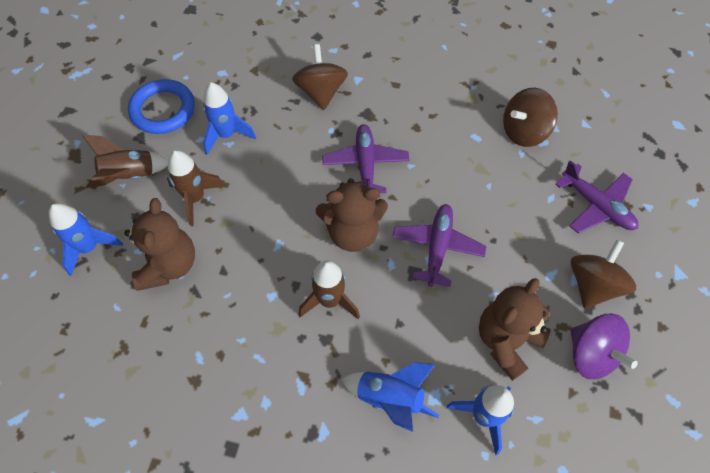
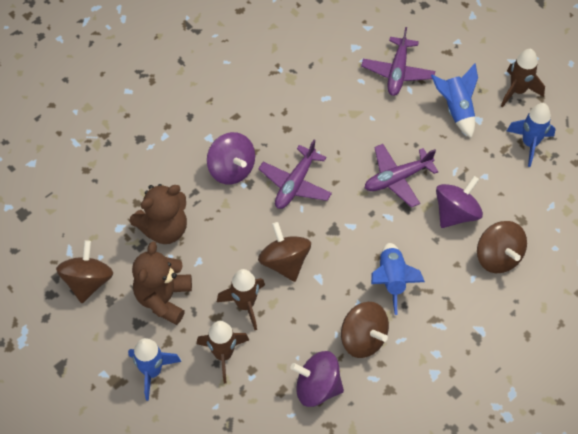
blue ring: [128,79,195,134] = 1 -> none = 0
brown spinning top: [292,44,348,110] [503,88,558,147] [571,239,636,308] = 3 -> [56,240,113,303] [258,222,311,282] [341,302,389,358] [477,221,527,273] = 4
brown teddy bear: [124,198,195,291] [316,178,388,252] [479,278,551,381] = 3 -> [130,184,187,244] [132,241,192,325] = 2
purple spinning top: [570,314,638,379] = 1 -> [207,132,255,185] [290,351,344,407] [436,176,483,228] = 3

